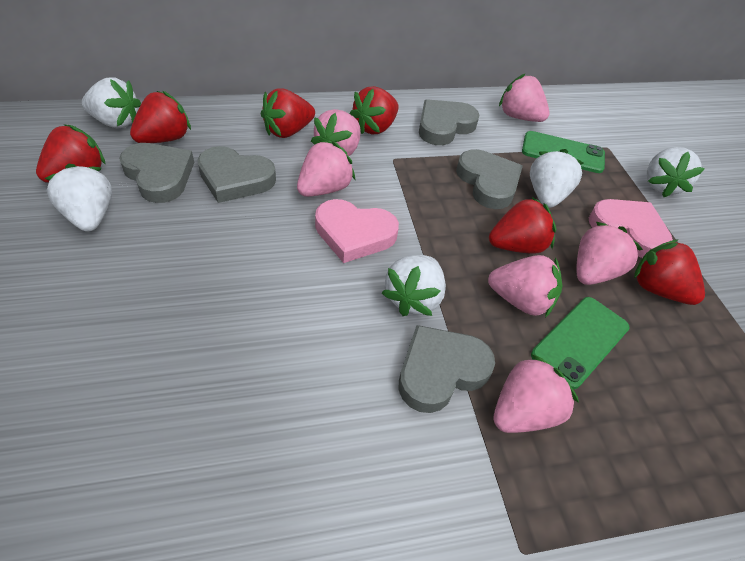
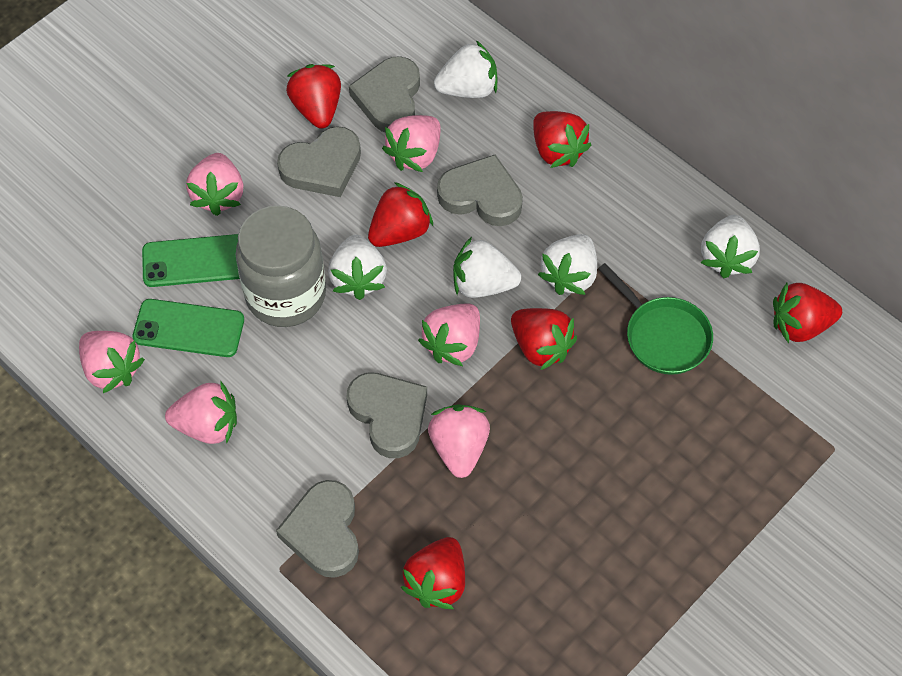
green pan: none = 0 -> [598,263,713,375] = 1
grey jar: none = 0 -> [236,205,326,327] = 1
pink heart: [315,199,399,263] [589,199,673,258] = 2 -> none = 0

